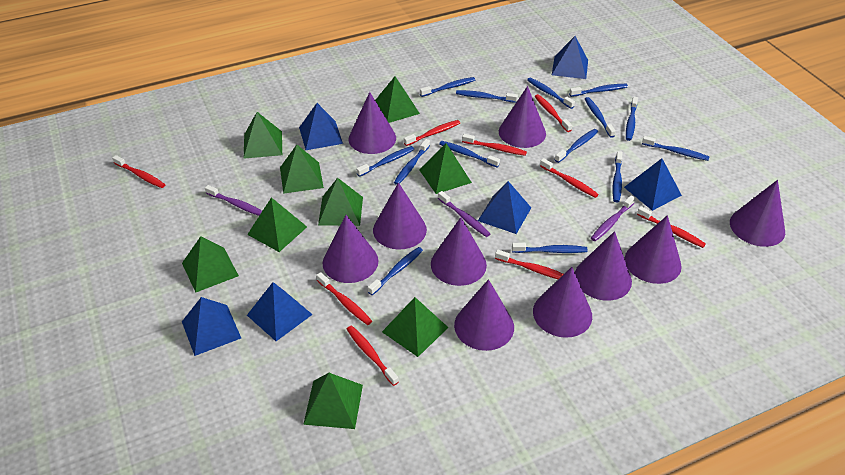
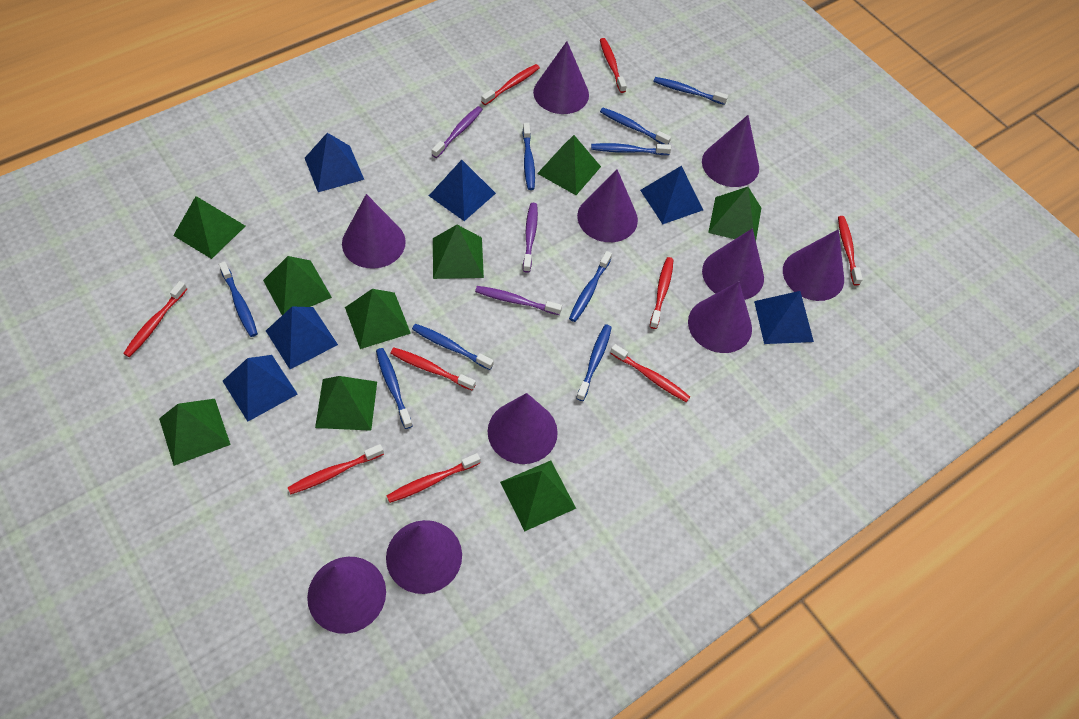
blue toothbrush: [356,146,414,177] [368,247,423,295] [394,139,430,185] [420,77,475,97] [439,141,500,167] [456,90,518,103] [512,243,588,253] [527,77,575,109] [555,129,598,163] [569,84,628,97] [585,97,616,138] [613,151,622,202] [626,97,638,141] [642,136,709,161] = 14 -> [219,262,258,337] [376,348,413,429] [412,324,494,370] [522,123,535,190] [569,251,612,322] [576,324,612,401] [591,143,671,155] [600,108,671,145] [653,77,728,105] = 9

